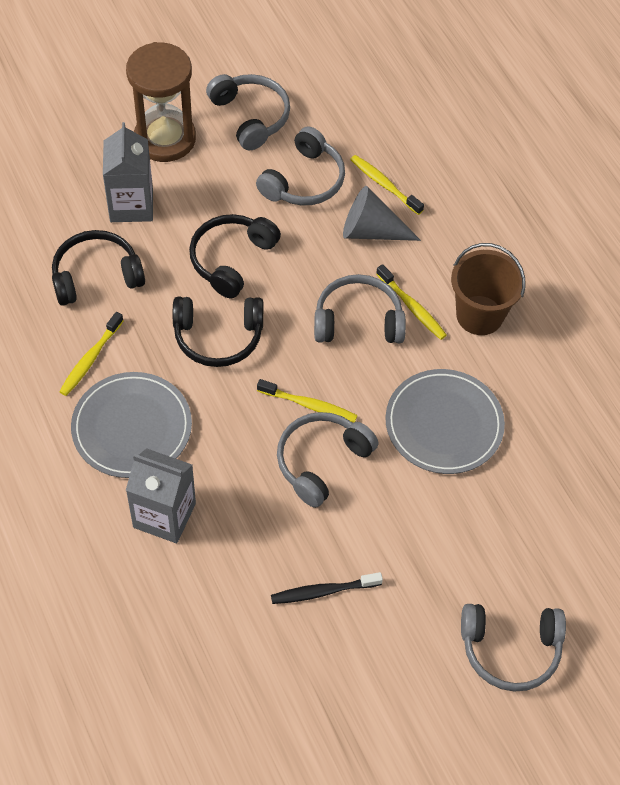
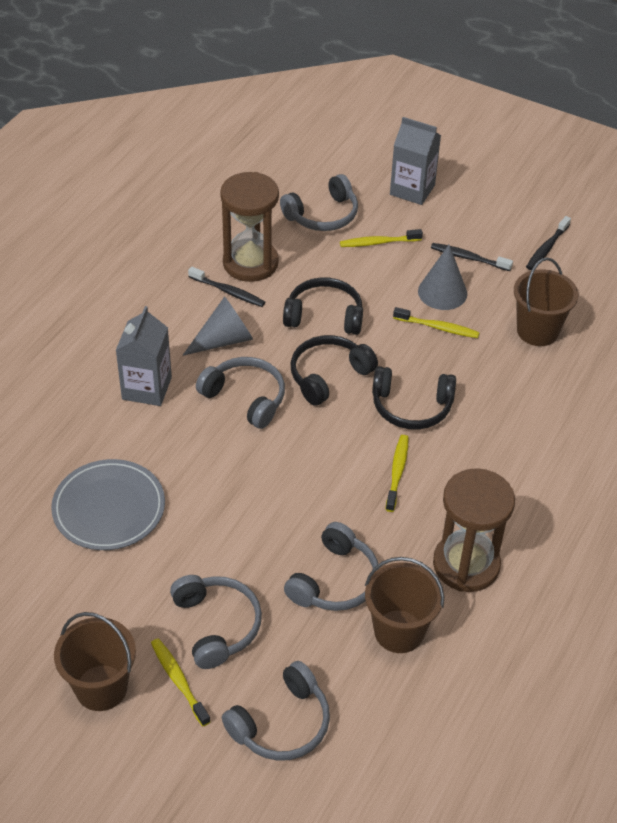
black toothbrush: [271,572,383,604] = 1 -> [188,267,265,307] [431,243,513,271] [526,216,571,270] = 3
brown bucket: [451,243,526,335] = 1 -> [54,612,136,711] [365,557,444,653] [514,257,578,346] = 3
brown hourglass: [126,42,196,162] = 1 -> [220,172,279,282] [433,468,515,592] = 2
grey cone: [343,186,421,241] = 1 -> [183,296,253,356] [418,245,467,310] = 2
grey plate: [71,372,192,478] [385,369,505,474] = 2 -> [51,459,165,550] = 1

